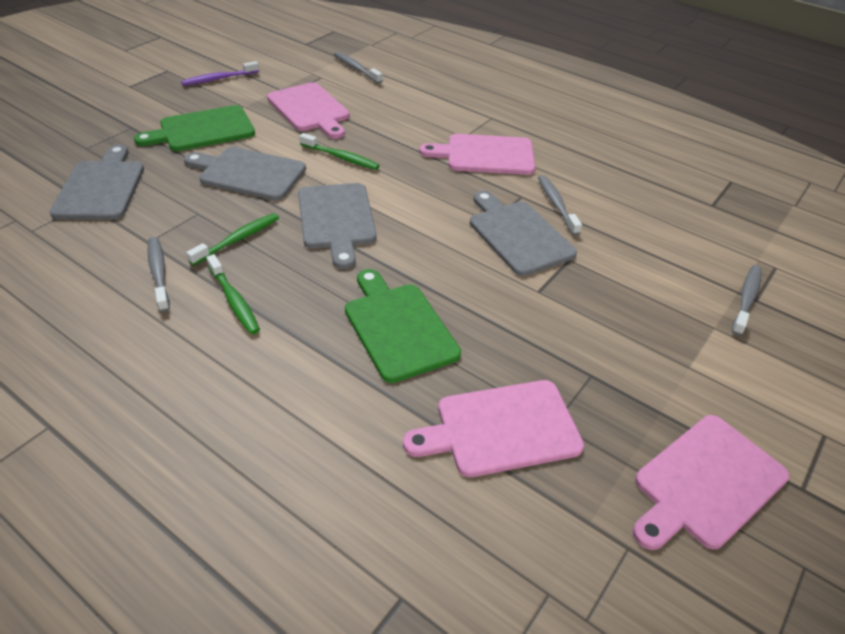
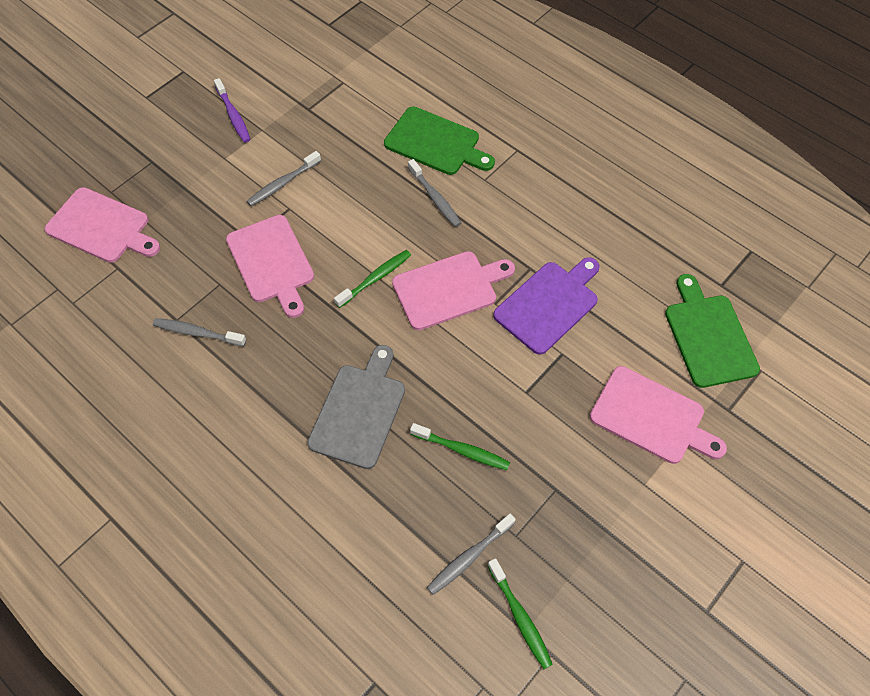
grey cutting board: [50,145,144,220] [184,147,306,201] [298,183,376,269] [470,190,577,276] = 4 -> [307,345,405,469] = 1
purple cutting board: none = 0 -> [493,257,600,355] = 1

